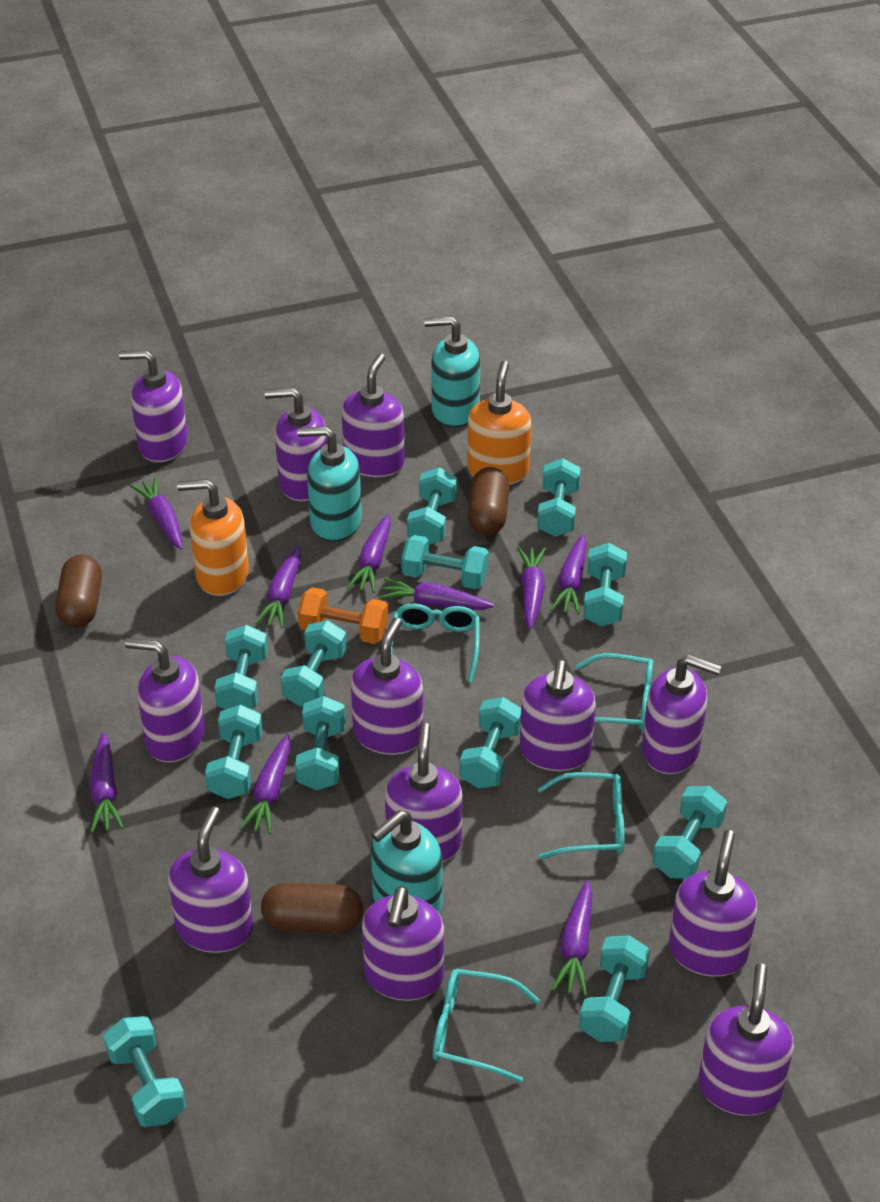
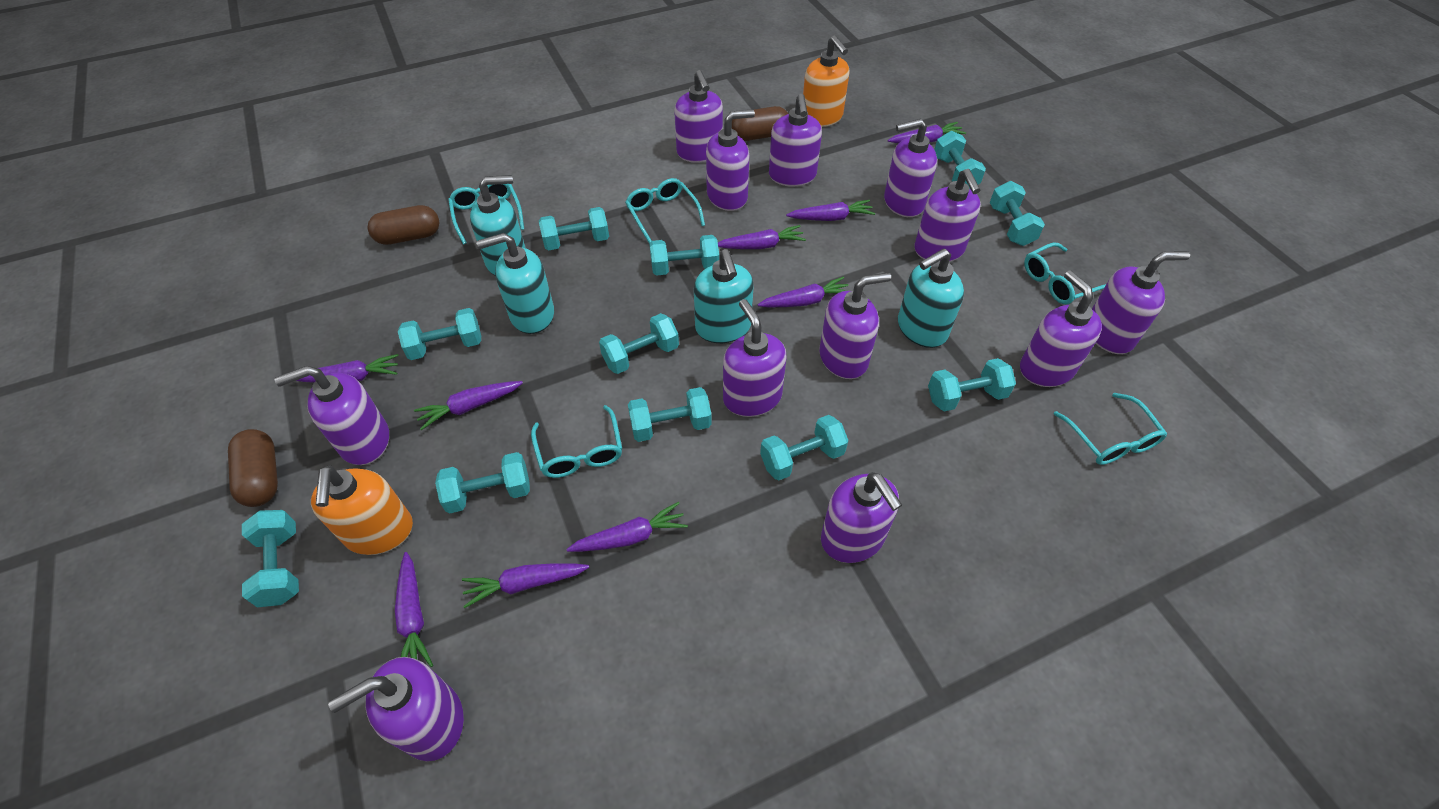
orange dumbbell: [298,587,388,644] = 1 -> none = 0
turquoise dumbbell: [103,1016,186,1127] [205,705,263,799] [214,625,268,710] [281,620,347,706] [295,696,345,790] [401,535,489,589] [407,467,457,545] [460,697,521,789] [537,458,580,537] [579,935,650,1042] [583,543,627,627] [653,786,727,879] = 12 -> [242,510,299,607] [398,308,481,360] [435,452,530,514] [539,207,609,250] [599,313,679,374] [628,387,712,442] [649,235,719,276] [760,415,849,480] [928,358,1016,411] [934,131,986,189] [990,181,1045,246] = 11
turquoise glasses: [391,603,480,682] [433,969,540,1083] [538,772,624,859] [576,653,653,731] = 4 -> [448,184,524,244] [531,405,622,478] [625,178,705,244] [1024,242,1106,304] [1054,393,1167,465] = 5
turquoise soap dispenser: [297,426,362,541] [371,810,443,914] [424,316,480,427] = 3 -> [470,175,525,275] [476,233,554,334] [694,249,754,343] [898,249,964,348] = 4

